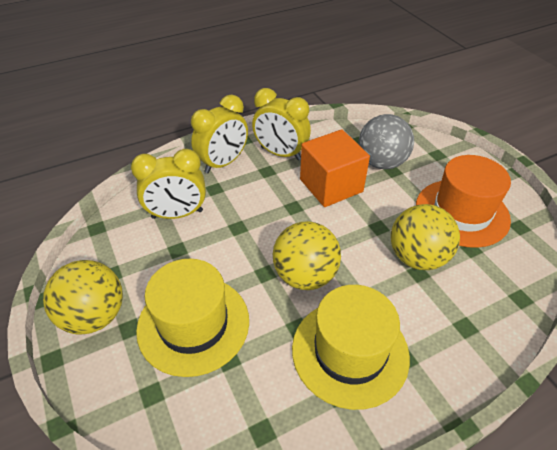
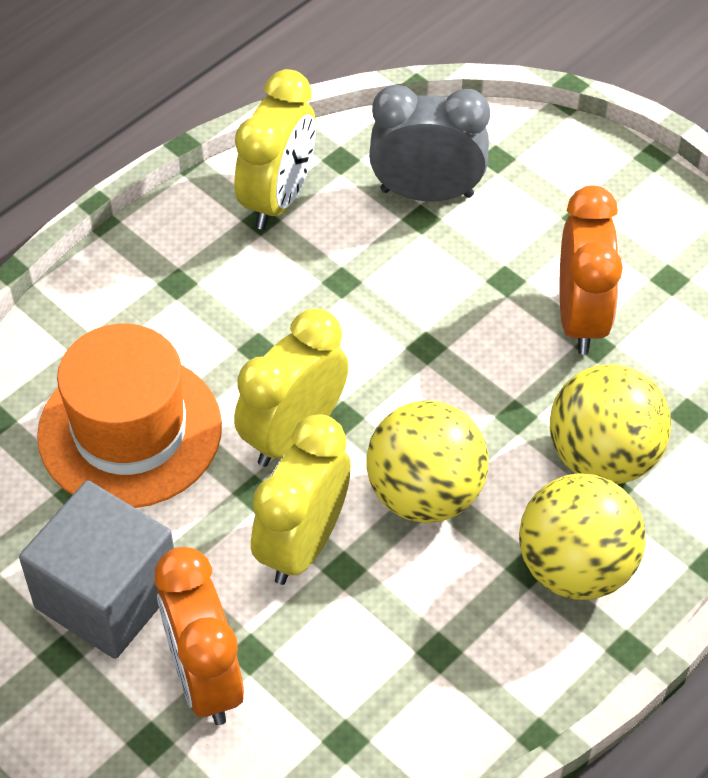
grey ball: [359,114,414,169] = 1 -> none = 0
grey clock: none = 0 -> [369,85,490,201] = 1
grey cube: none = 0 -> [19,480,174,659] = 1
orange clock: none = 0 -> [155,547,244,725] [560,185,623,355] = 2
orange cube: [300,129,370,207] = 1 -> none = 0
yellow hat: [136,259,249,377] [292,285,410,410] = 2 -> none = 0

